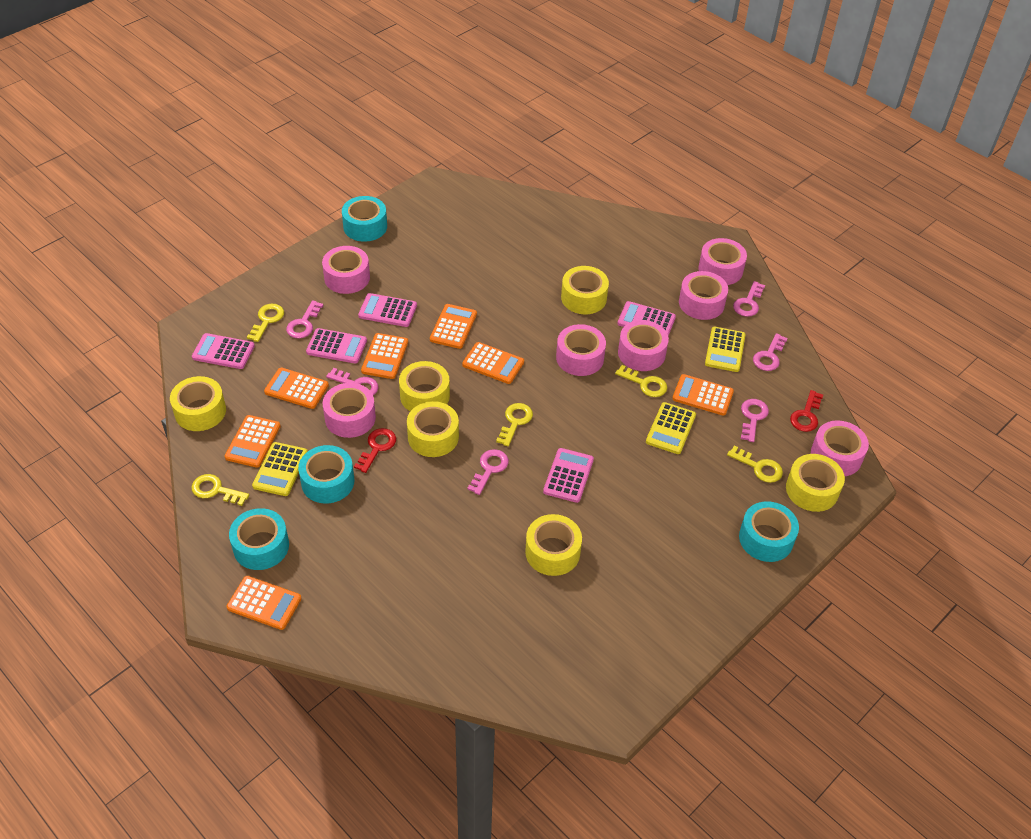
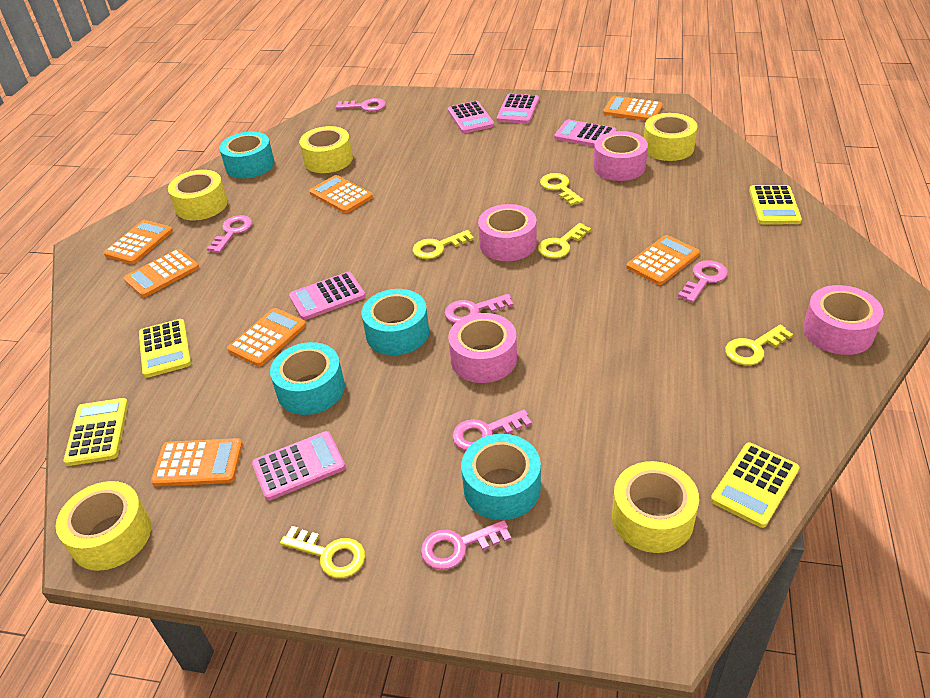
pink tape: [322,246,370,294] [323,383,376,438] [556,324,606,376] [618,320,669,371] [679,271,728,320] [698,238,747,285] [811,420,869,476] = 7 -> [448,313,517,383] [478,204,537,261] [594,131,648,181] [803,285,883,355] = 4
red key: [354,428,396,473] [790,390,823,432] = 2 -> none = 0
yellow calculator: [252,442,308,496] [646,402,696,454] [705,327,746,372] = 3 -> [64,398,128,466] [139,319,191,378] [711,443,799,528] [749,185,802,224] = 4
yellow tape: [170,376,226,431] [399,361,450,411] [407,401,459,457] [525,514,582,576] [561,266,609,314] [786,454,845,512] = 6 -> [56,481,151,571] [168,170,228,220] [299,126,353,173] [612,461,699,553] [644,113,697,161] = 5

